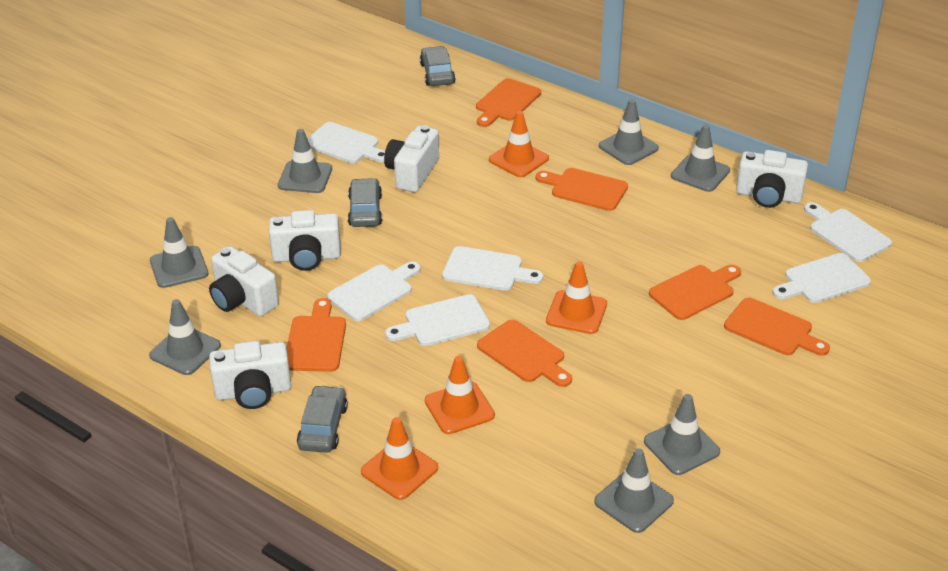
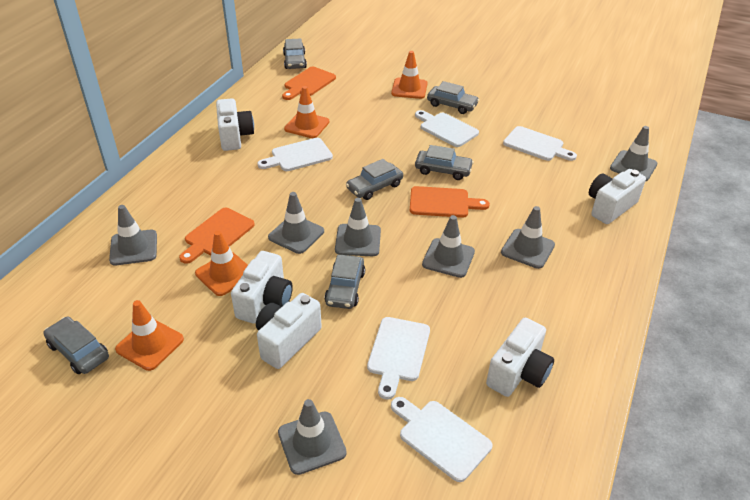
grey car: [297,385,348,453] [348,178,382,227] [420,46,456,86] = 3 -> [43,317,109,374] [283,38,307,69] [324,255,365,309] [346,159,403,200] [415,145,474,180] [427,81,479,114] = 6
orange cutting board: [287,298,346,372] [476,78,541,127] [477,320,572,387] [535,168,628,211] [649,265,741,320] [724,298,830,356] = 6 -> [179,208,255,264] [282,67,336,100] [410,186,490,218] = 3
white cutting board: [307,122,385,163] [327,261,420,321] [385,294,490,346] [442,246,543,291] [773,253,871,303] [804,202,892,262] = 6 -> [257,138,333,171] [367,317,430,400] [391,397,492,482] [415,110,479,147] [503,126,577,161] = 5

